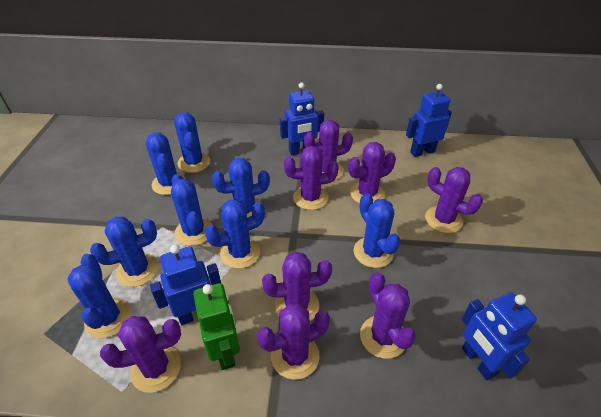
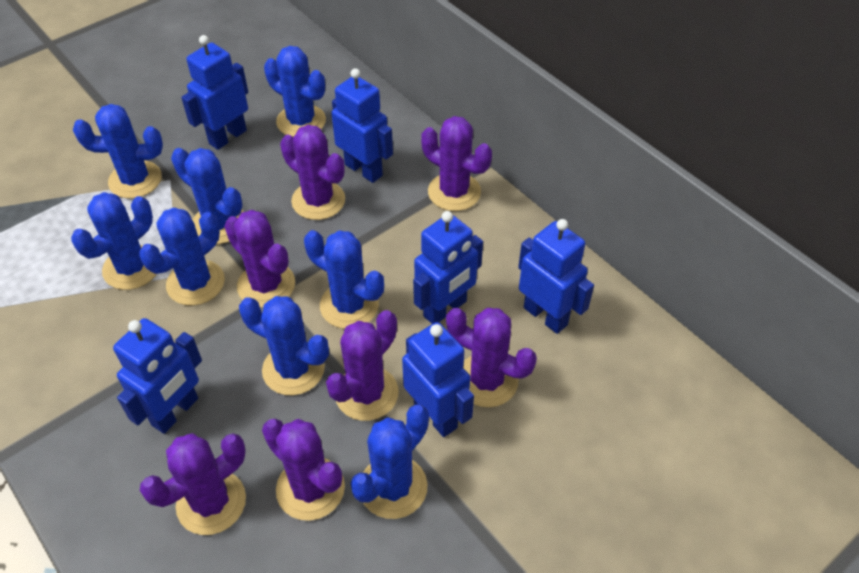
blue robot: [150,244,221,325] [280,82,324,155] [406,84,452,157] [462,292,537,380] = 4 -> [113,318,202,434] [181,35,248,150] [331,68,393,183] [402,322,474,437] [413,211,483,324] [518,219,594,334] = 6
green robot: [193,283,240,370] = 1 -> none = 0
purple cactus: [100,316,181,393] [257,304,330,380] [262,252,332,321] [284,146,339,210] [304,120,353,180] [348,142,396,204] [360,272,416,359] [425,167,483,233] = 8 -> [139,433,246,535] [224,210,295,308] [262,419,345,521] [280,125,345,220] [326,310,398,421] [421,116,492,211] [446,308,537,407] = 7

